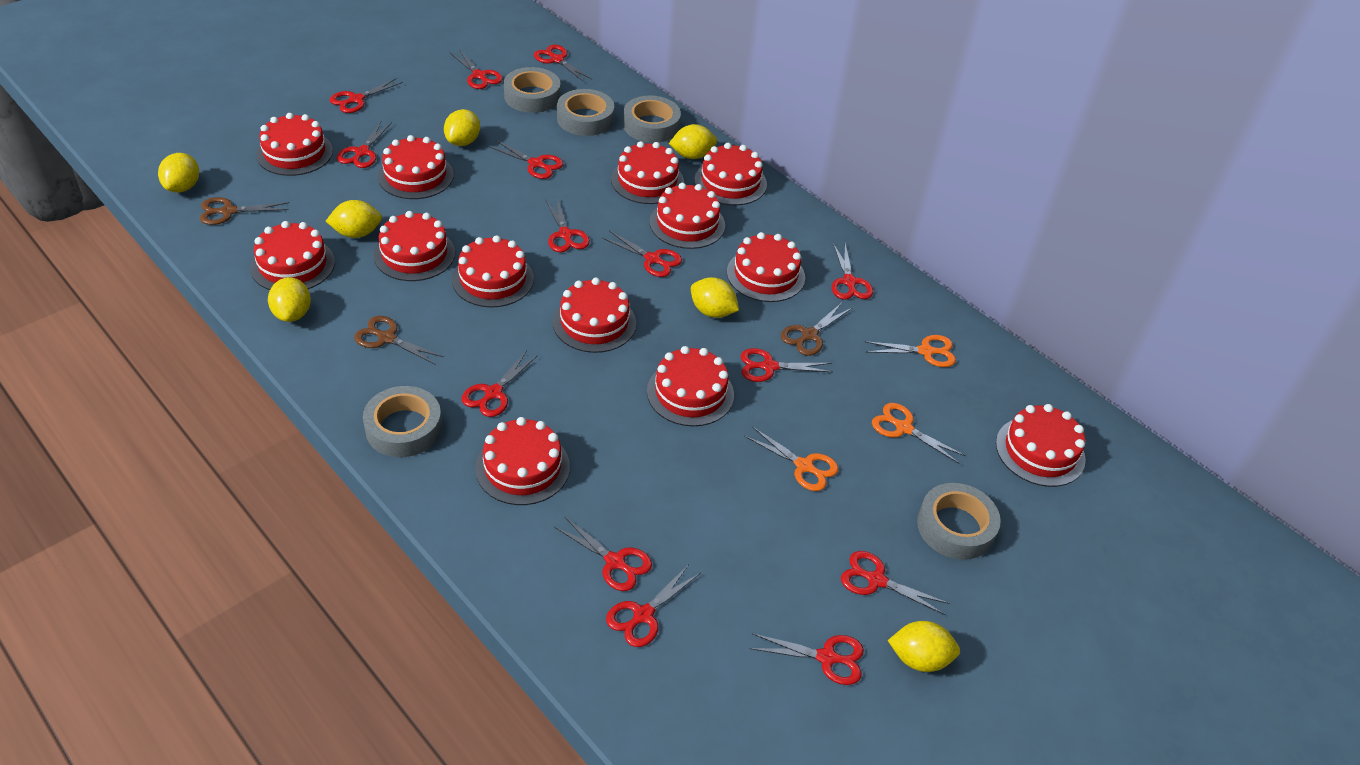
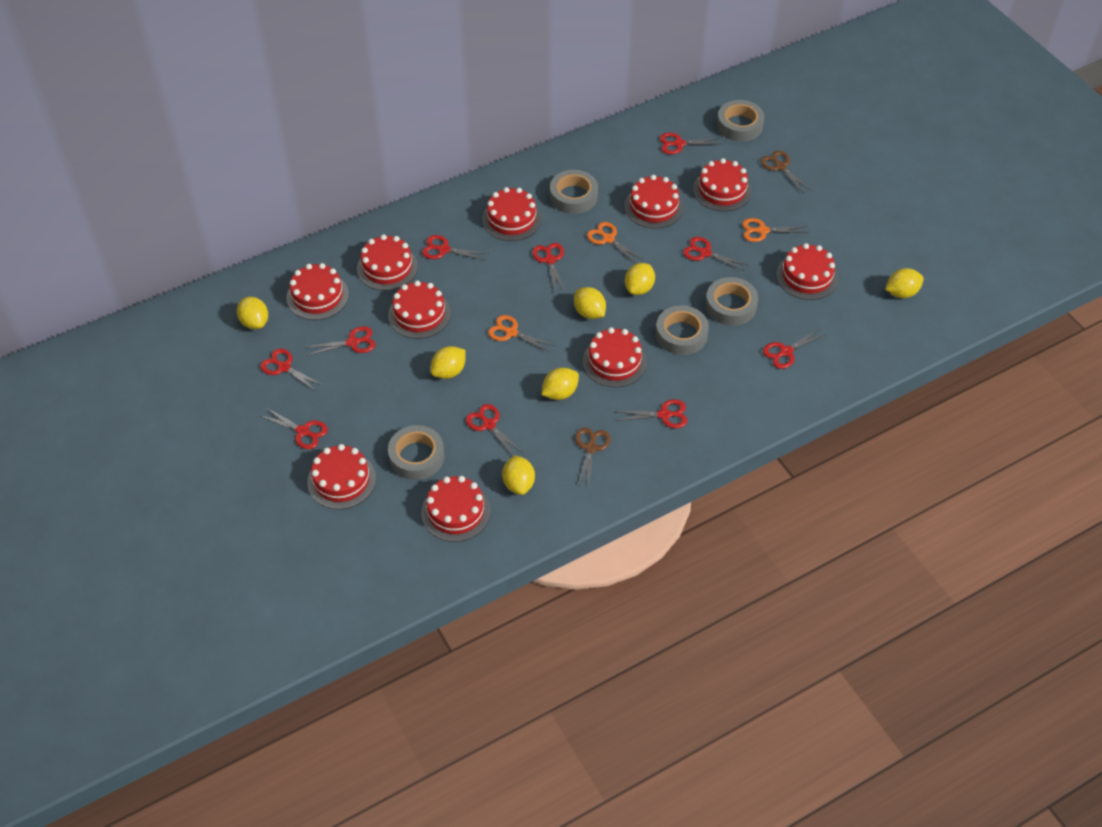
brown scissors: [200,197,289,225] [354,316,444,365] [781,303,852,356] = 3 -> [575,428,611,489] [760,151,810,193] = 2
red cake: [250,221,335,290] [256,113,333,176] [374,211,455,281] [378,135,454,199] [452,235,534,307] [475,417,570,505] [553,278,636,353] [611,141,684,204] [647,346,734,426] [650,183,725,249] [694,143,767,205] [727,232,805,302] [996,404,1086,487] = 13 -> [286,263,349,320] [307,444,376,510] [357,234,418,291] [388,280,451,339] [421,476,491,542] [482,187,541,241] [583,327,647,387] [624,175,683,229] [693,158,751,212] [776,243,838,300] = 10
red scissors: [330,78,403,113] [337,120,392,168] [450,49,503,89] [462,351,538,417] [489,140,563,179] [534,45,593,82] [545,198,590,252] [554,516,652,591] [602,231,682,277] [606,565,701,647] [740,348,832,382] [749,633,864,685] [832,243,873,300] [841,551,950,615] = 14 -> [259,407,328,449] [260,348,324,392] [305,326,375,356] [422,235,489,260] [466,404,524,456] [532,243,565,292] [615,399,688,428] [660,133,721,154] [683,237,749,271] [763,328,826,369] = 10

